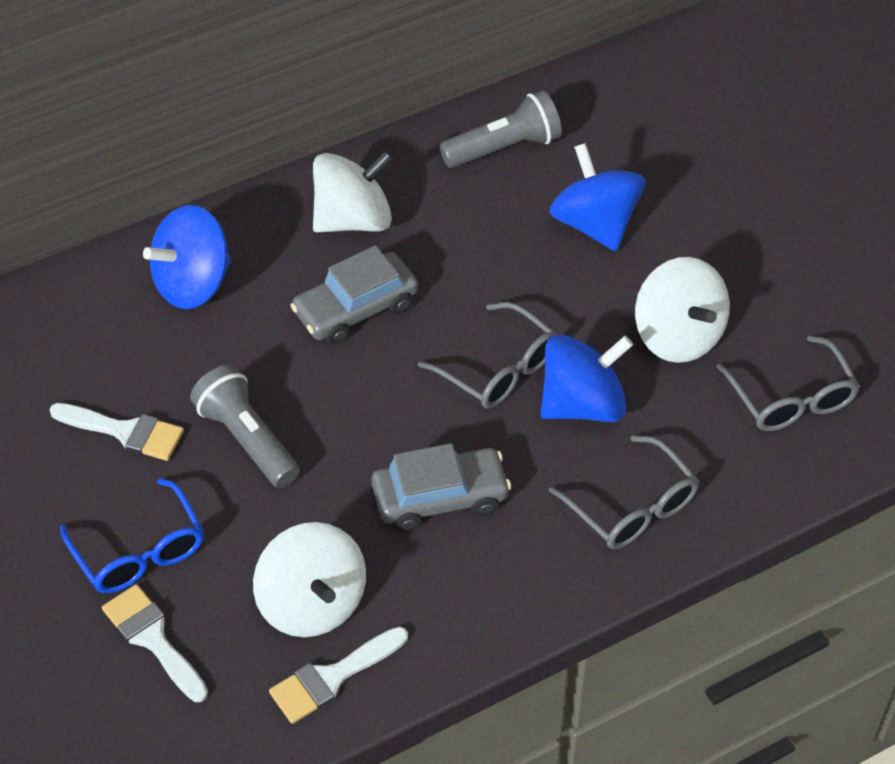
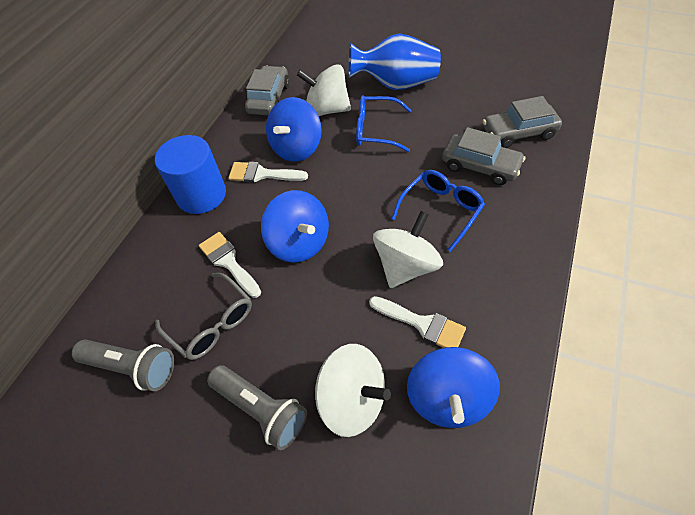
blue cylinder: none = 0 -> [155,135,226,214] = 1
blue glasses: [60,478,204,593] = 1 -> [356,95,412,152] [391,170,485,252] = 2
blue vase: none = 0 -> [349,33,441,90] = 1
grey car: [290,245,418,344] [371,443,511,531] = 2 -> [245,66,290,115] [442,127,525,185] [483,96,562,148] = 3
grey glasses: [418,302,558,409] [549,435,699,549] [717,336,860,431] = 3 -> [155,273,252,360] = 1

